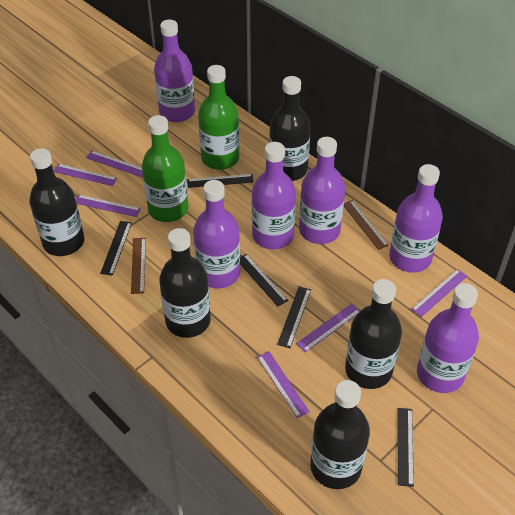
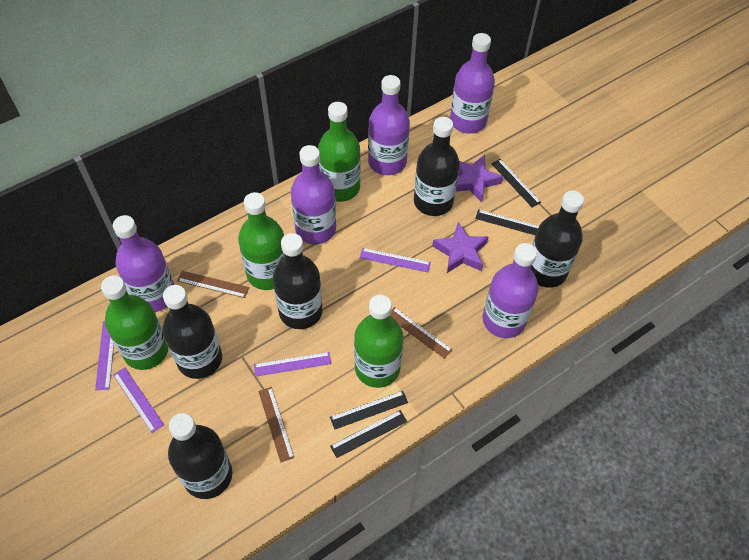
black ruler: [100,221,132,276] [187,174,254,188] [240,254,288,306] [277,286,311,348] [398,408,414,487] = 5 -> [330,391,408,430] [330,410,407,458] [475,209,539,235] [491,159,541,207] = 4
brown ruler: [131,238,146,294] [344,200,389,250] = 2 -> [177,271,249,298] [258,387,294,462] [390,307,453,359] = 3
green bottle: [142,115,188,222] [198,65,239,170] = 2 -> [101,275,168,370] [238,192,284,290] [318,102,360,202] [354,295,404,388] = 4
purple bottle: [154,20,195,122] [193,180,240,288] [252,142,296,249] [299,137,345,244] [389,164,443,273] [417,283,479,393] = 6 -> [113,215,174,312] [291,145,336,244] [368,75,410,175] [450,33,495,134] [483,243,539,338] = 5
purple ruler: [54,164,117,186] [76,195,141,217] [86,151,143,177] [257,351,310,418] [296,304,360,352] [411,269,467,317] = 6 -> [95,321,114,390] [113,367,164,433] [254,352,331,377] [360,248,431,272] = 4
purple star: none = 0 -> [432,222,489,273] [456,155,503,203] = 2

